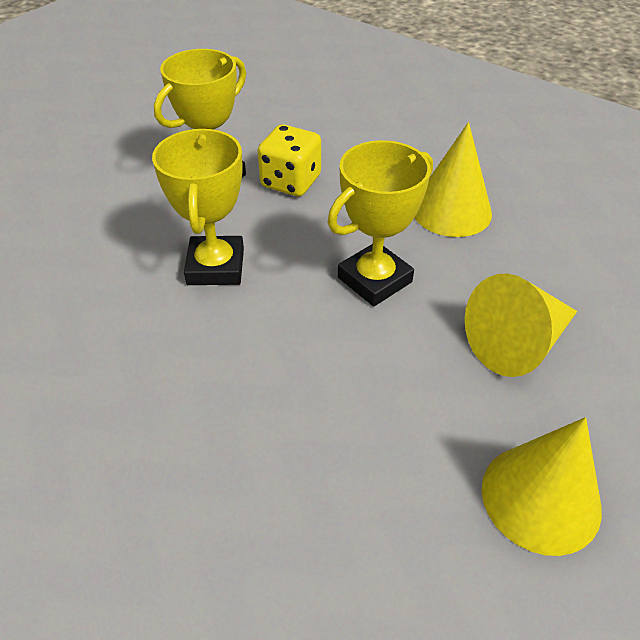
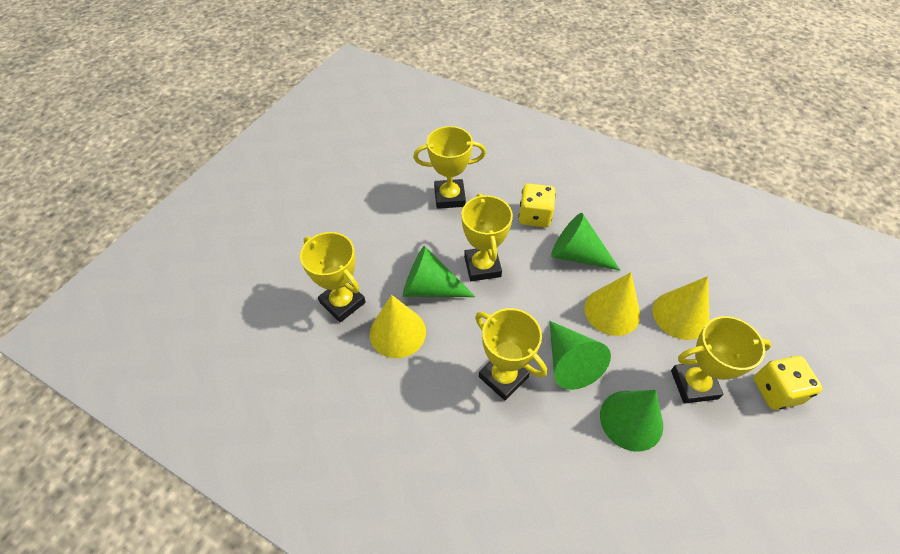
green cone: none = 0 -> [403,245,475,297] [550,321,611,390] [551,213,620,270] [600,390,663,452] = 4
yellow dice: [258,124,321,196] = 1 -> [518,183,556,227] [753,356,822,410] = 2
yellow trophy: [152,129,244,285] [154,49,246,177] [328,140,433,306] = 3 -> [300,232,366,322] [413,126,486,209] [461,193,513,281] [475,308,547,400] [671,316,772,404] = 5

